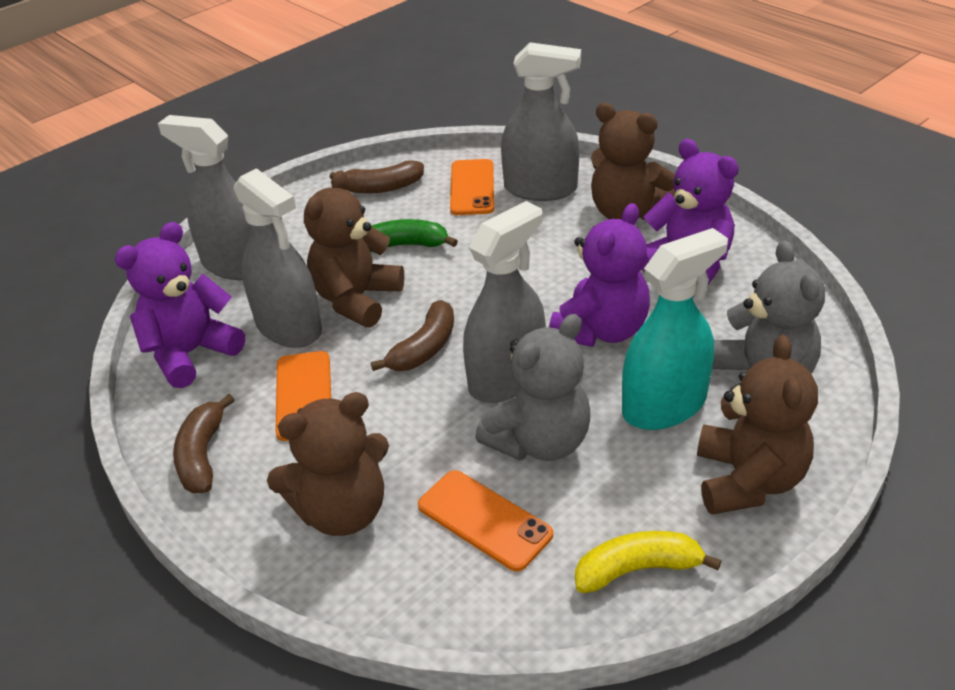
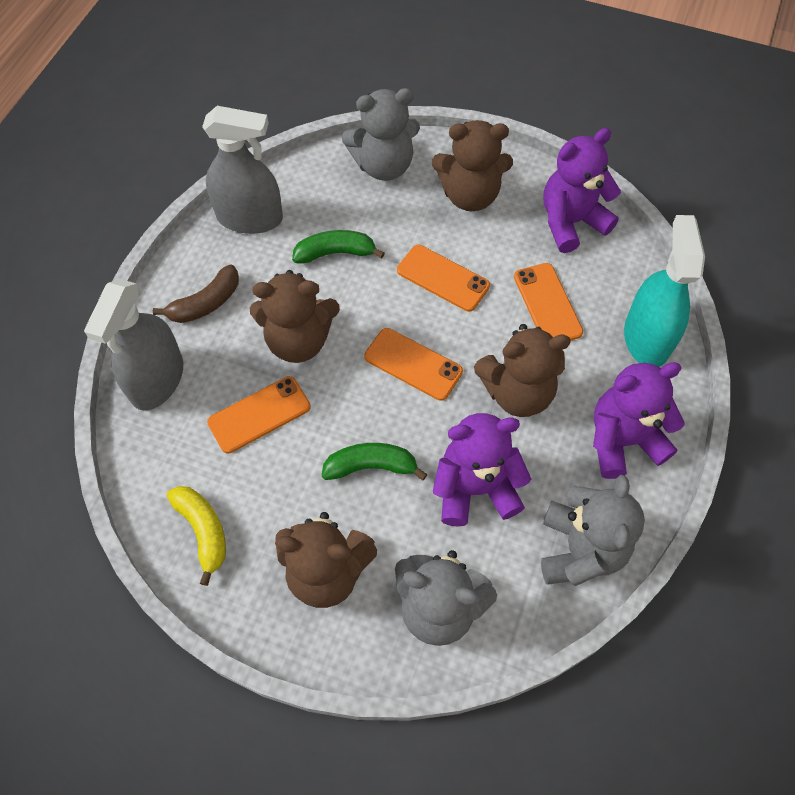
brown banana: [173,394,235,493] [330,160,424,194] [371,300,454,371] = 3 -> [153,265,239,323] = 1
green banana: [370,219,458,252] = 1 -> [292,230,385,264] [322,443,427,481] = 2
grey spray bottle: [158,115,252,280] [234,168,322,348] [463,201,546,403] [501,42,581,201] = 4 -> [84,279,183,411] [202,106,283,234] = 2
grey teddy bear: [475,314,590,461] [712,240,825,391] = 2 -> [342,88,420,181] [395,550,497,646] [541,475,645,586] = 3
orange phone: [275,351,331,441] [418,470,553,572] [450,159,494,215] = 3 -> [207,376,311,453] [364,328,463,401] [397,245,490,312] [514,263,583,340] = 4

